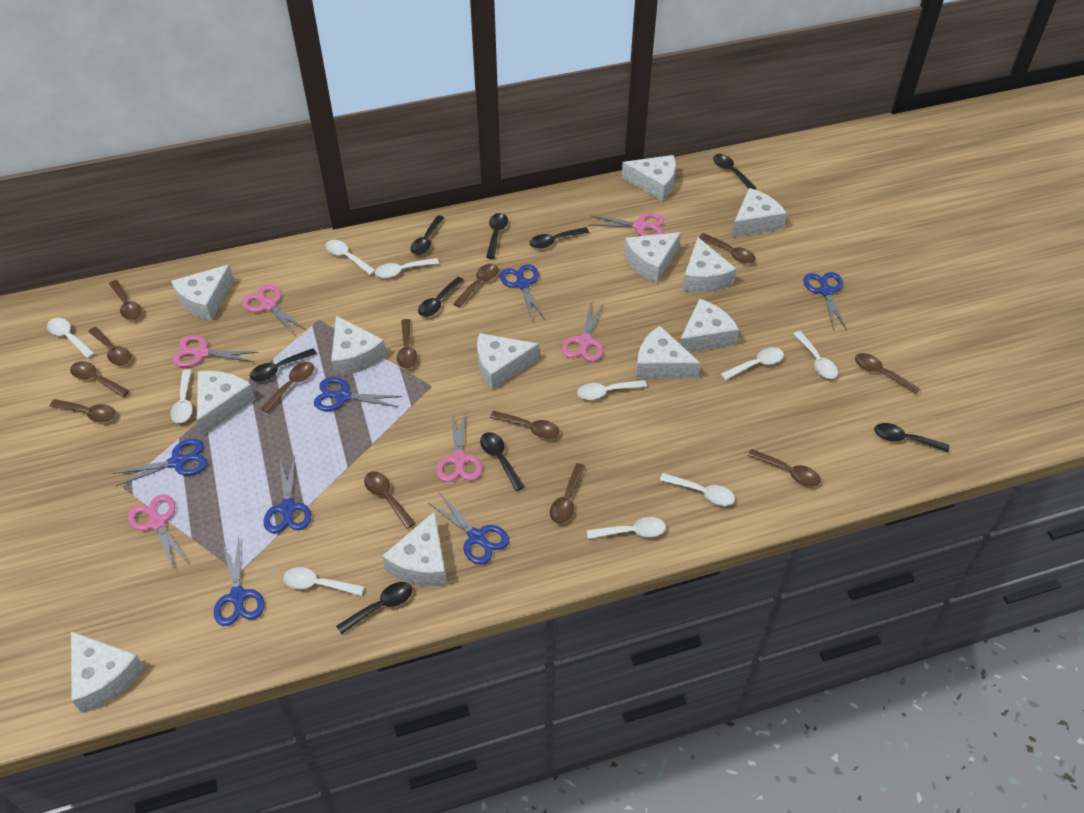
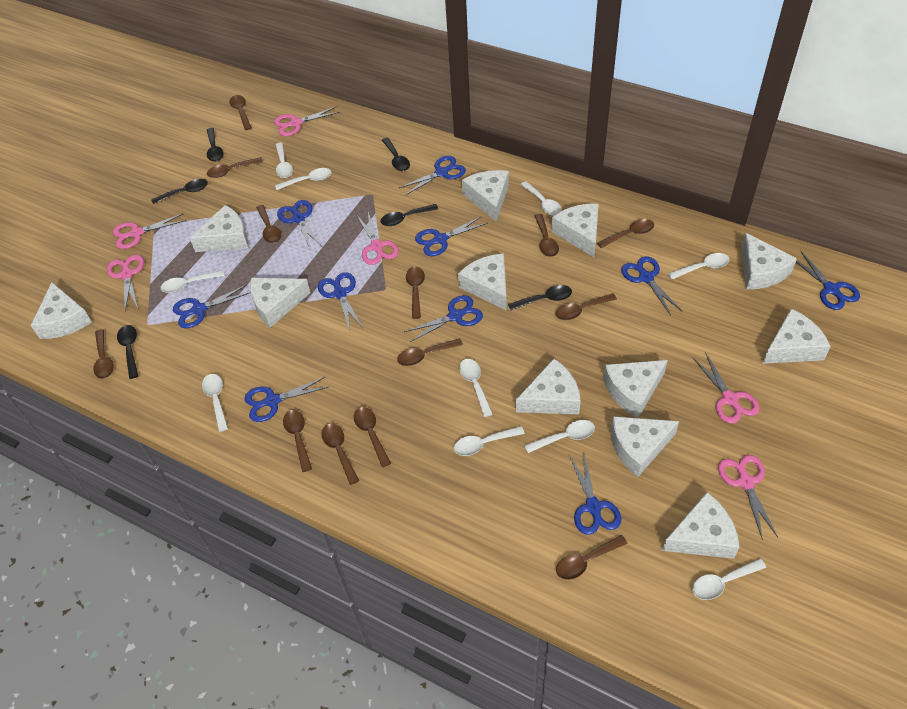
black spoon: [250,348,317,381] [336,582,412,634] [411,215,444,255] [418,277,464,317] [480,432,525,491] [486,213,508,259] [529,227,589,249] [713,154,756,189] [874,423,949,452] = 9 -> [117,325,138,379] [151,179,208,204] [207,128,224,162] [380,204,438,226] [382,138,410,171] [508,285,572,310] = 6
blue scissors: [113,439,208,486] [214,539,265,626] [264,456,311,533] [314,377,402,411] [428,494,509,565] [500,264,545,321] [803,272,847,330] = 7 -> [173,285,251,328] [245,377,328,422] [277,200,322,250] [318,272,362,331] [399,156,466,195] [404,295,483,342] [415,216,488,256] [569,450,621,535] [621,256,682,315] [796,251,860,310] = 10

